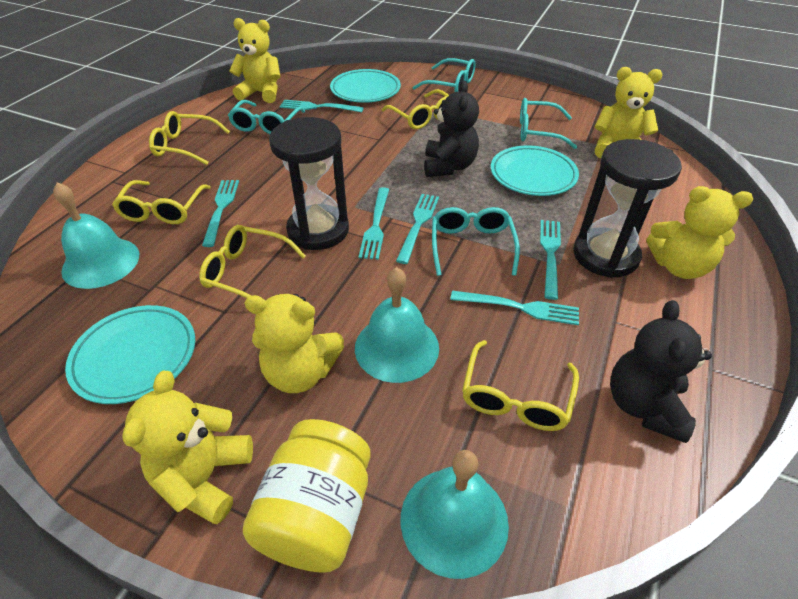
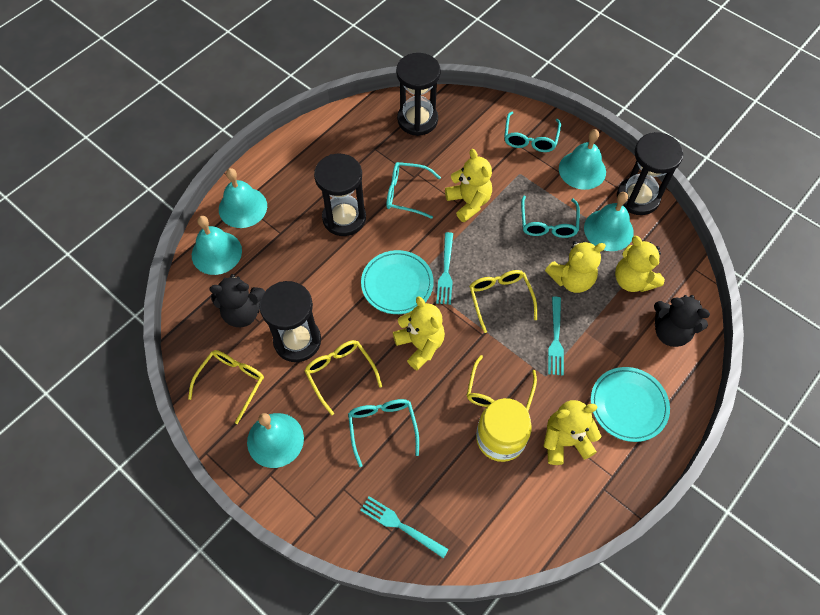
black hourglass: [269,117,349,250] [573,139,682,278] = 2 -> [259,281,321,362] [314,154,366,236] [396,53,441,136] [617,132,683,215] = 4
turquoise bell: [53,182,139,289] [355,267,439,383] [401,450,509,579] = 3 -> [192,216,242,275] [219,168,267,228] [247,413,304,468] [559,129,606,190] [584,192,634,251] = 5
turquoise fork: [202,180,239,247] [280,100,364,112] [359,187,389,260] [396,194,439,264] [450,291,579,325] [540,220,561,300] = 6 -> [360,496,449,559] [436,232,453,305] [548,297,564,376] = 3
turquoise plate: [65,305,195,404] [330,69,401,103] [491,145,579,196] = 3 -> [361,250,434,314] [591,367,670,442] = 2
yellow glasses: [112,180,211,224] [149,111,230,165] [199,225,306,298] [381,89,449,129] [462,340,579,431] = 5 -> [188,350,264,424] [304,340,382,415] [467,355,537,411] [469,270,537,333] = 4

